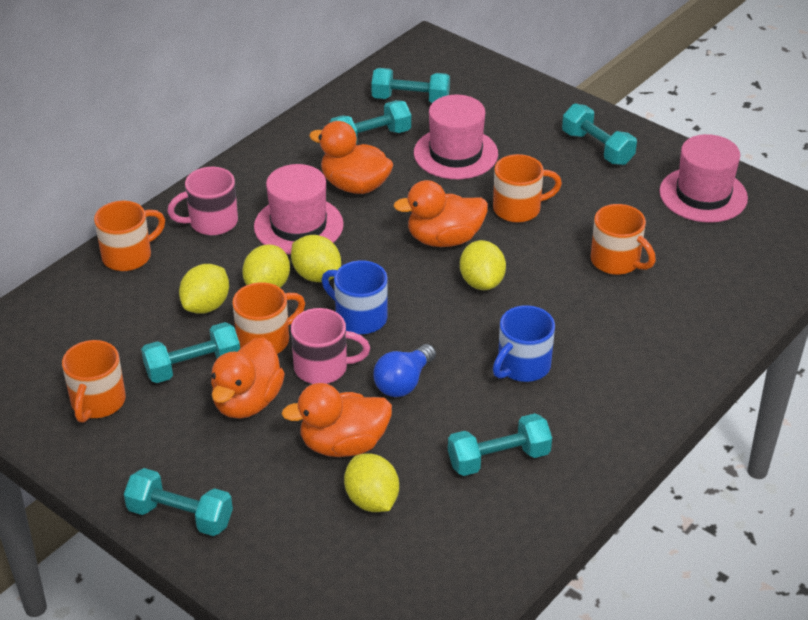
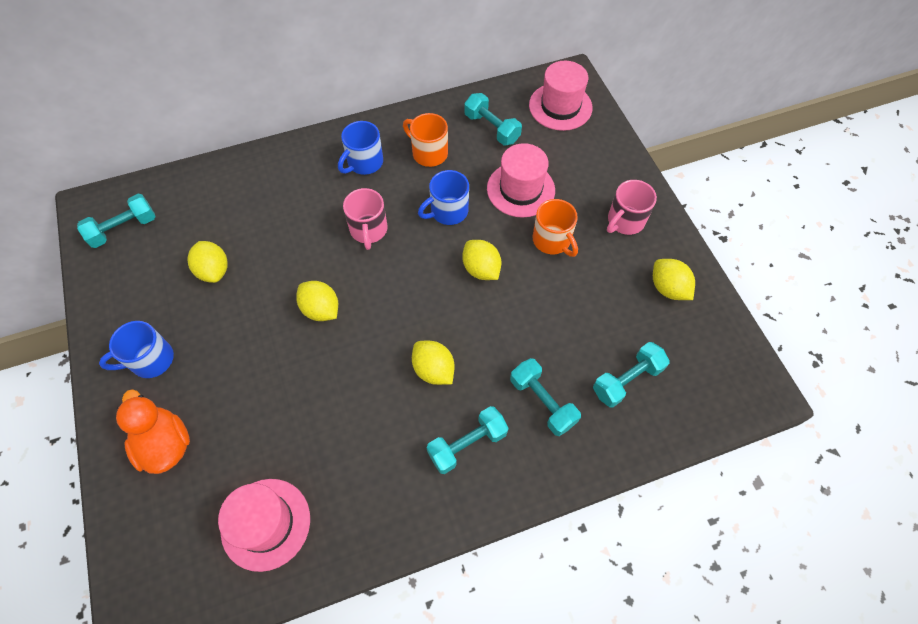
blue light bulb: [373,344,436,397] = 1 -> none = 0
blue mug: [322,260,388,334] [493,305,555,382] = 2 -> [99,321,174,378] [338,121,383,175] [418,170,469,225] = 3
orange duck: [211,337,285,419] [281,383,392,457] [309,121,394,194] [393,180,488,247] = 4 -> [116,389,190,474] = 1
orange mug: [62,340,126,423] [94,201,165,271] [232,282,305,354] [493,154,562,223] [591,204,656,275] = 5 -> [403,113,448,167] [532,199,578,257] = 2
turquoise dumbbell: [124,468,233,536] [141,322,240,383] [330,100,411,144] [371,68,450,103] [448,413,552,476] [562,104,637,165] = 6 -> [77,194,156,248] [426,406,509,474] [464,93,522,145] [510,358,581,436] [593,342,670,408] = 5

